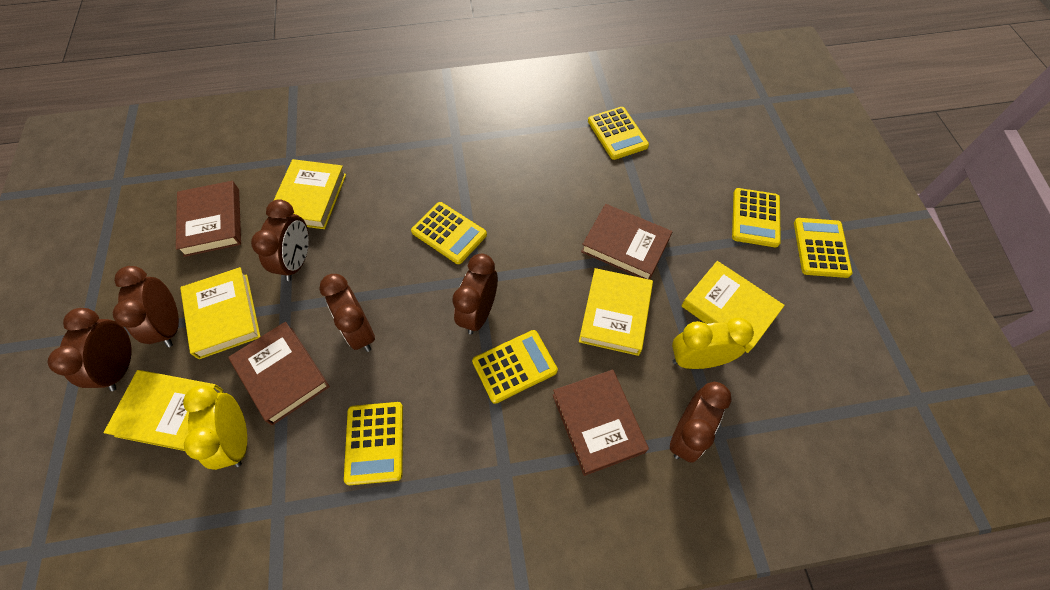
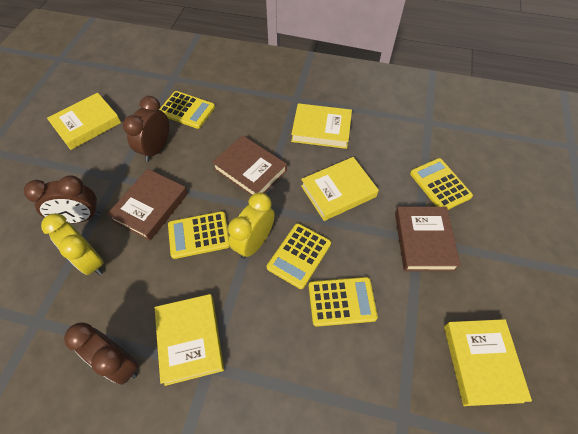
brown book: [176,181,241,257] [228,322,330,425] [553,370,649,476] [581,204,672,280] = 4 -> [107,169,188,241] [212,135,287,196] [395,207,461,271] = 3
brown clock: [48,308,132,391] [113,266,179,347] [251,199,309,281] [319,274,375,352] [452,254,498,334] [670,382,732,463] = 6 -> [24,176,100,224] [64,322,139,385] [123,96,169,162] = 3
yellow calculator: [344,402,403,485] [411,202,487,264] [472,330,558,404] [588,107,649,160] [732,188,781,247] [794,218,852,278] = 6 -> [159,91,215,129] [168,211,230,259] [267,223,331,289] [309,277,378,327] [410,158,473,210] = 5

